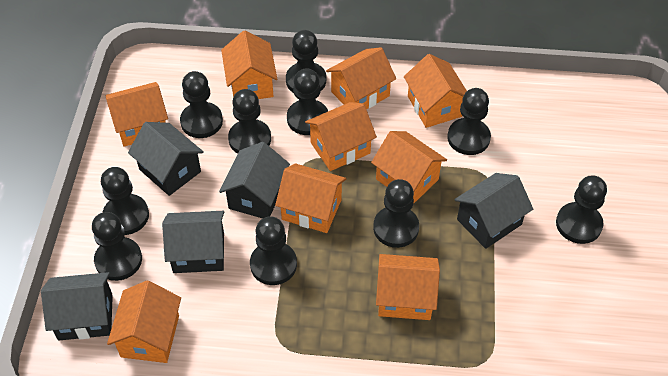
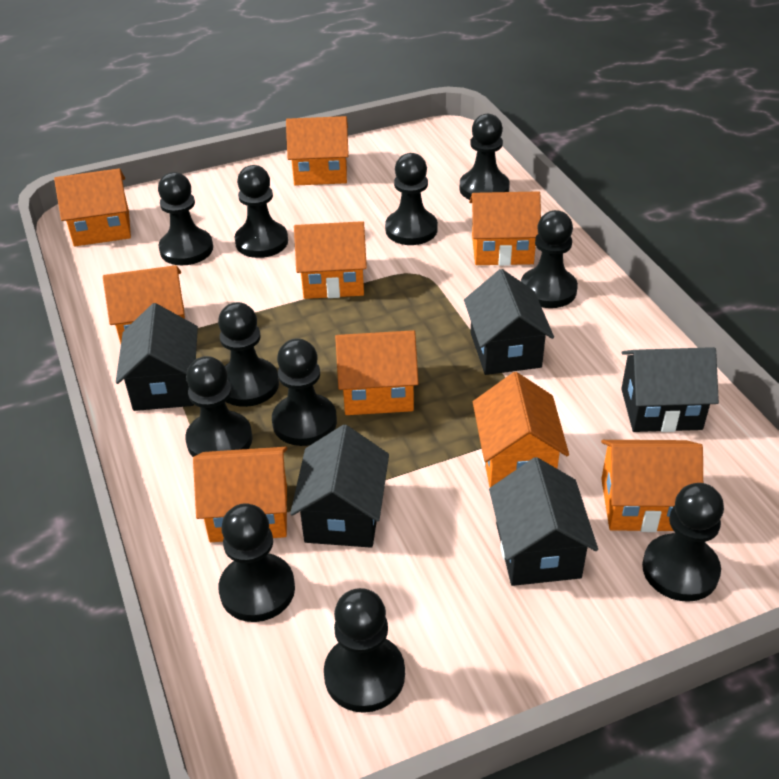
black pawn: [92,212,142,281] [101,167,149,235] [180,71,223,138] [228,89,271,154] [250,216,297,285] [286,30,326,92] [287,68,328,135] [373,179,419,248] [447,88,491,155] [556,175,607,244] = 10 -> [158,172,213,265] [185,356,253,457] [218,302,279,407] [218,503,295,622] [235,165,288,258] [272,338,337,446] [324,588,405,713] [385,153,438,245] [460,114,510,200] [521,210,578,308] [642,483,724,602] = 11

